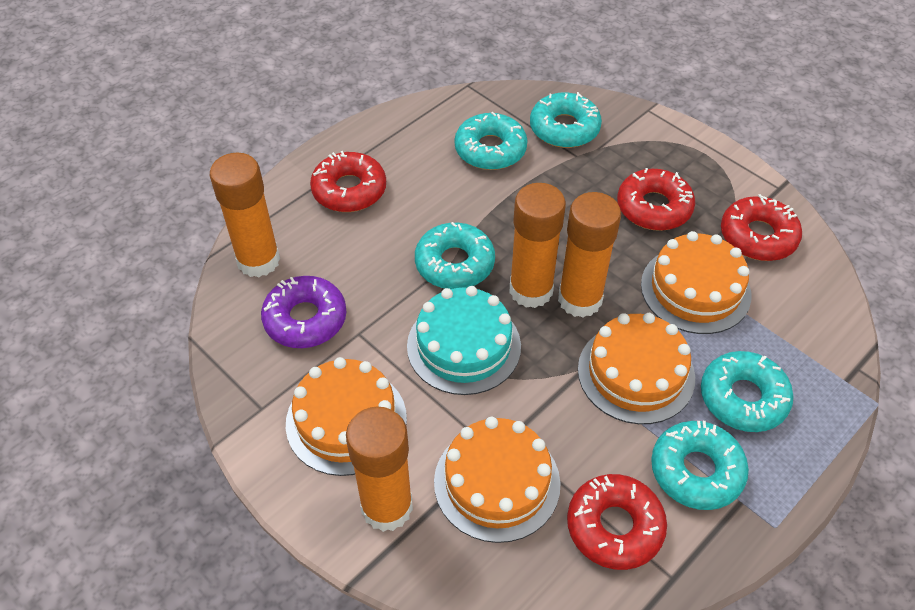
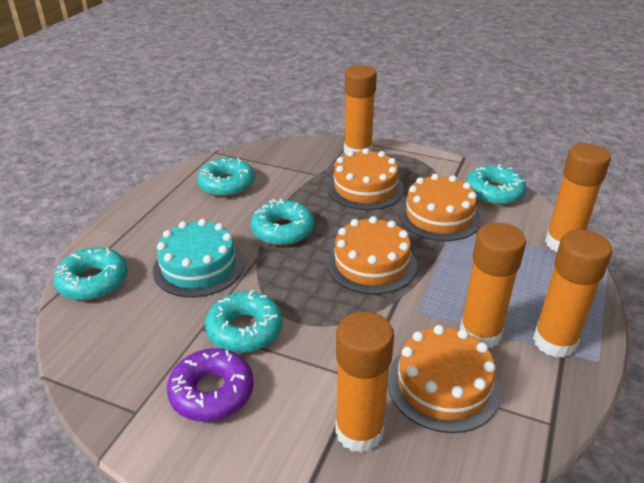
orange glue stick: [210,153,280,277] [346,406,413,532] [509,183,566,308] [558,192,621,318] = 4 -> [335,311,394,453] [344,65,377,155] [460,222,526,348] [533,230,612,358] [545,143,611,252] = 5
red donut: [310,151,386,212] [567,474,667,570] [617,168,695,231] [721,194,802,261] = 4 -> none = 0

